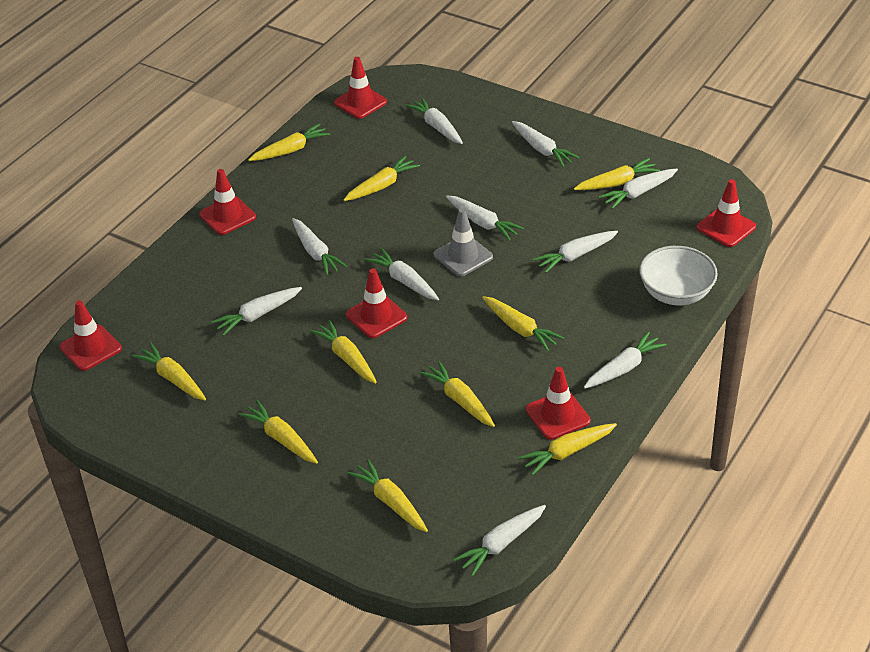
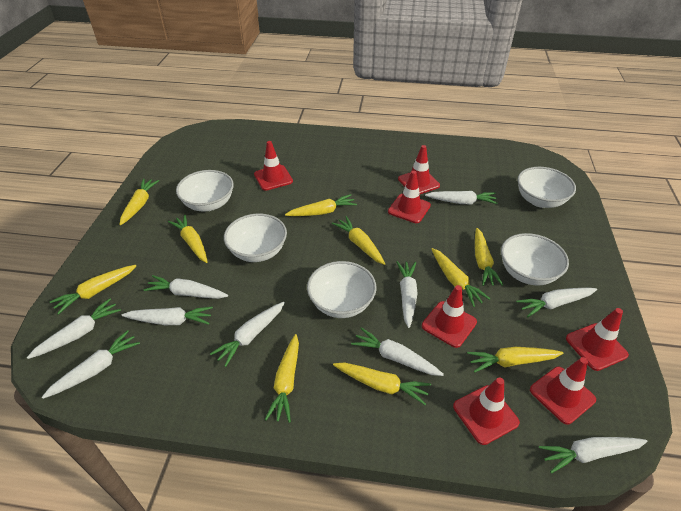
grey traffic cone: [434,208,493,276] = 1 -> none = 0
red traffic cone: [60,300,122,371] [199,169,256,235] [334,57,387,119] [346,268,407,338] [526,367,590,440] [697,179,756,247] = 6 -> [254,141,293,191] [388,171,431,223] [398,145,440,194] [422,285,477,348] [453,377,520,445] [530,357,596,424] [566,308,629,371] = 7
white bowl: [639,246,718,305] = 1 -> [176,170,234,212] [224,214,287,262] [307,261,377,318] [501,233,569,286] [518,167,576,208] = 5

